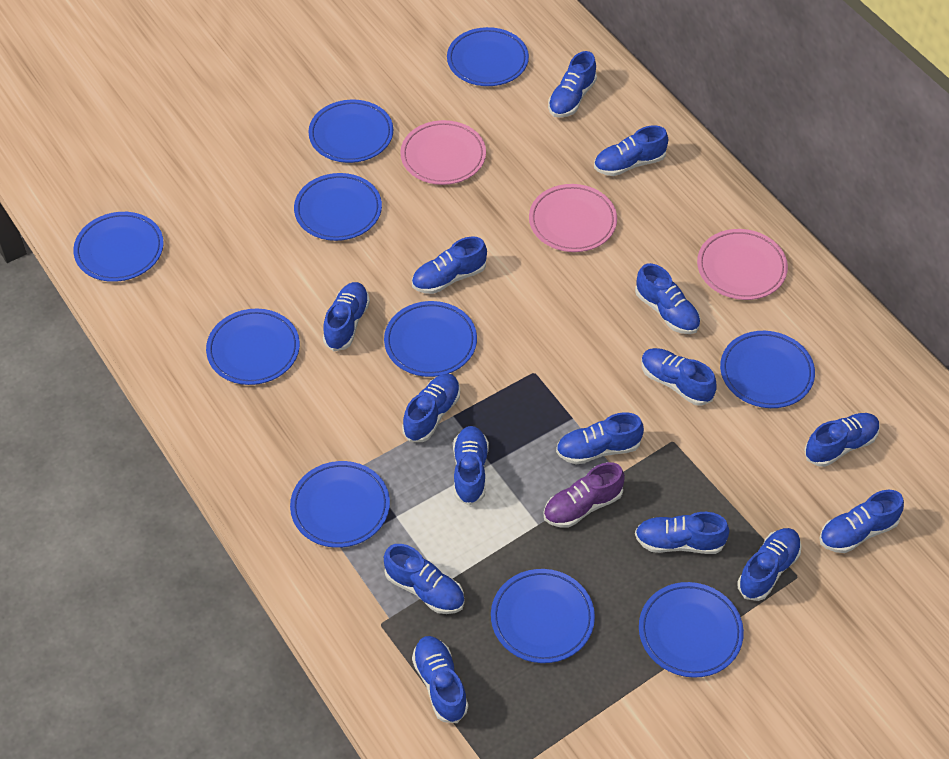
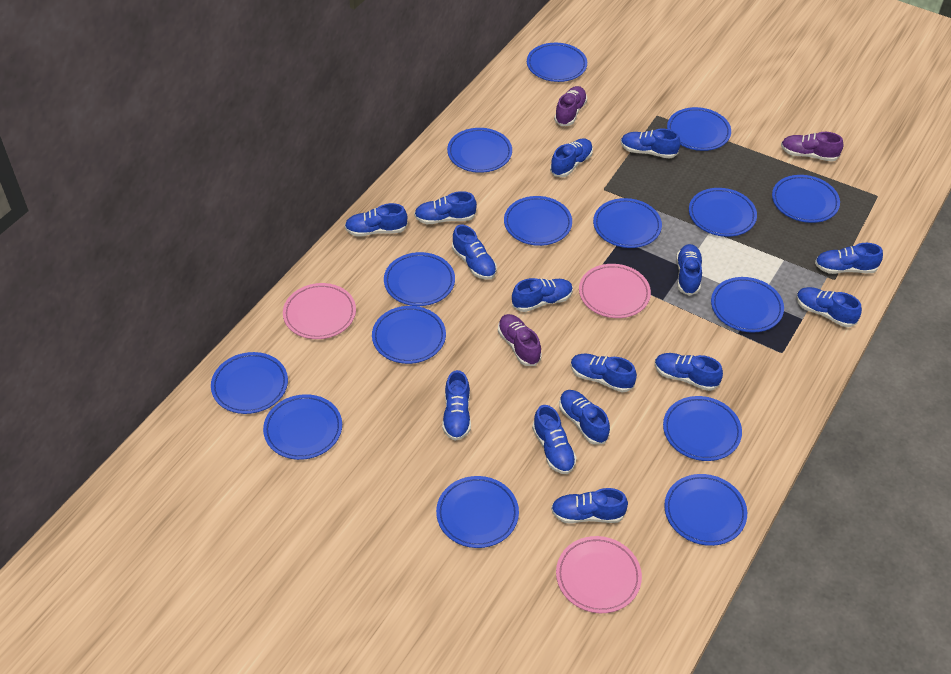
blue plate: [73,212,164,282] [206,309,300,385] [290,461,390,548] [294,173,382,241] [309,100,393,163] [384,301,477,377] [447,27,529,86] [491,569,595,663] [639,582,744,678] [720,331,815,408] = 10 -> [211,352,288,414] [263,394,342,460] [372,306,446,364] [384,252,455,306] [436,476,519,548] [447,128,512,173] [504,196,572,246] [527,43,587,82] [593,198,662,248] [663,396,742,461] [664,474,747,546] [667,107,731,151] [689,188,757,237] [711,277,784,333] [772,175,840,223] = 15
purple shoe: [543,462,625,528] = 1 -> [498,314,542,366] [554,86,587,126] [781,132,843,162] = 3

